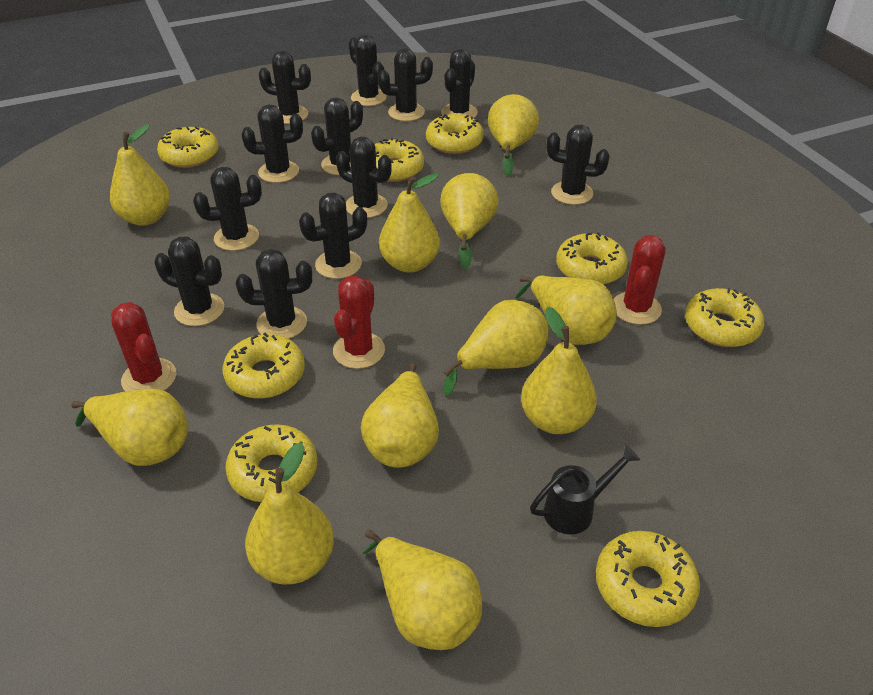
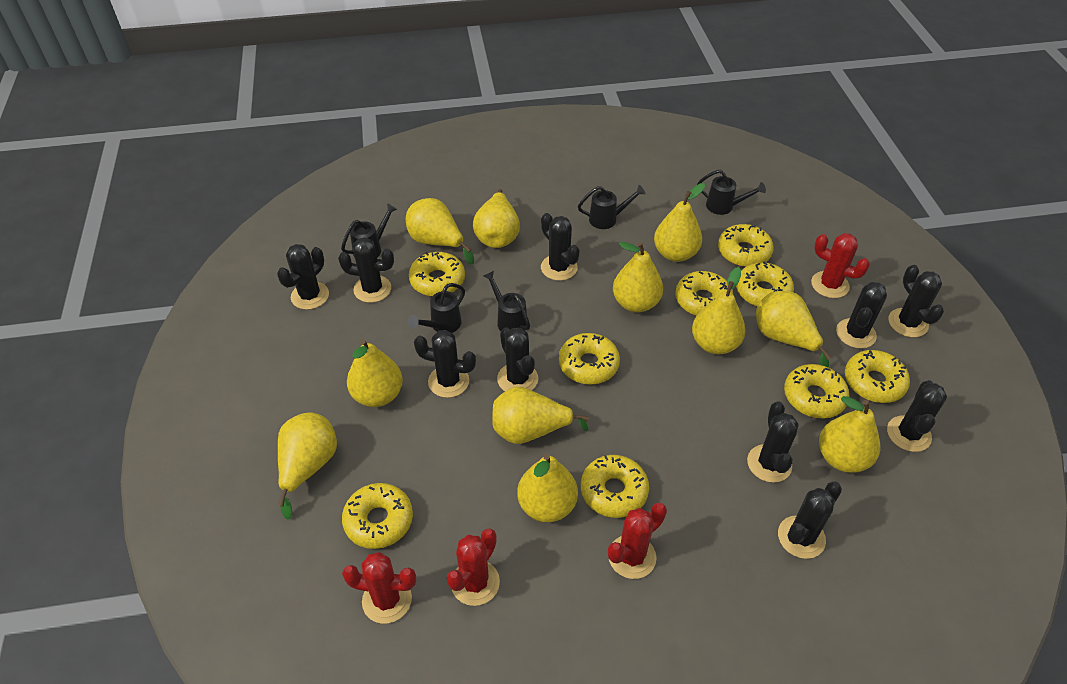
black cactus: [154,237,224,326] [193,167,262,251] [236,249,312,339] [242,104,303,183] [259,51,311,124] [299,193,367,279] [311,97,363,175] [336,137,392,218] [349,35,387,106] [378,48,433,121] [441,49,478,119] [547,125,610,205] = 12 -> [277,244,329,310] [338,237,394,303] [414,330,476,398] [497,327,538,391] [541,213,580,281] [747,401,799,483] [778,482,842,559] [836,282,887,349] [887,380,947,452] [888,265,944,337] = 10
black watering can: [530,445,640,535] = 1 -> [341,203,398,258] [408,283,465,333] [484,271,530,331] [578,185,646,229] [697,170,766,215] = 5
red cactus: [111,302,177,391] [333,276,385,369] [614,235,666,325] = 3 -> [342,552,416,624] [447,528,500,606] [608,502,667,579] [811,233,870,298] = 4
yellow donut: [157,126,218,168] [222,333,305,399] [225,424,317,502] [375,138,424,182] [426,114,484,154] [556,232,628,285] [596,531,700,627] [685,288,764,347] = 8 -> [342,483,413,549] [409,252,465,296] [559,333,620,385] [581,455,649,518] [675,271,733,316] [718,224,774,267] [736,262,794,306] [784,364,849,419] [845,350,910,403] = 9

